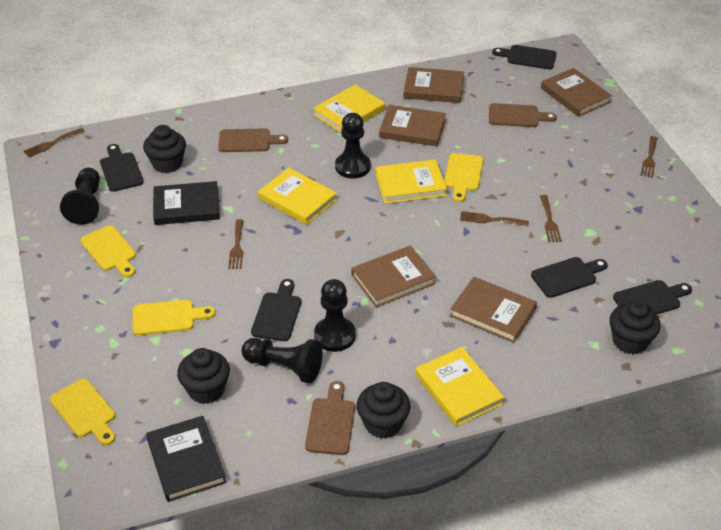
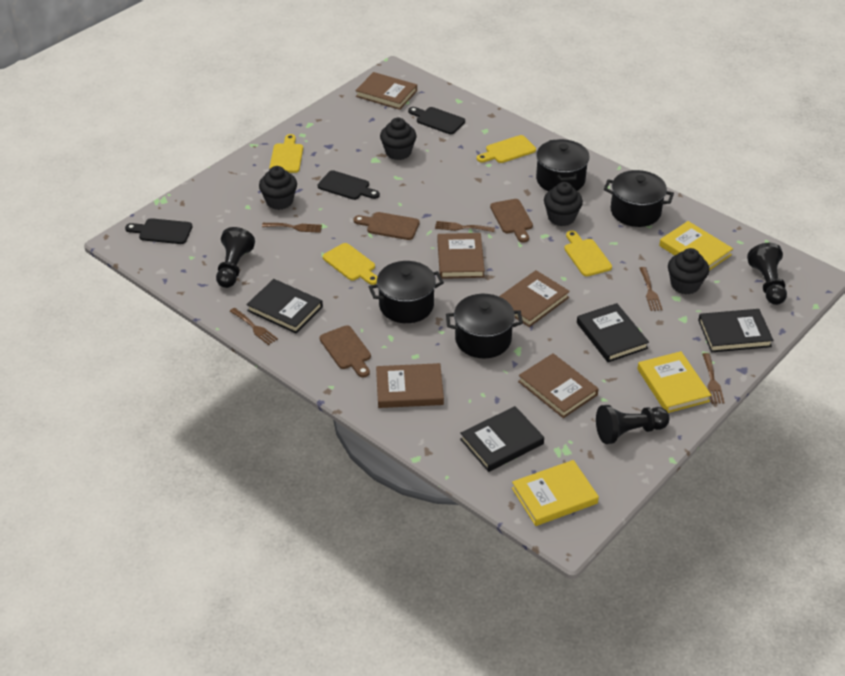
black book: [146,416,226,502] [153,181,220,225] = 2 -> [246,279,323,333] [460,406,544,472] [577,303,649,362] [698,309,773,352] = 4
black cutting board: [100,144,144,192] [251,279,301,341] [492,45,557,69] [531,257,608,298] [613,280,692,314] = 5 -> [125,218,193,244] [318,170,380,200] [408,107,465,134] = 3
black pawn: [60,168,100,225] [242,338,322,383] [314,279,356,352] [335,113,371,178] = 4 -> [216,227,255,288] [596,405,670,444] [747,243,787,305] = 3
black pot: none = 0 -> [369,261,444,323] [446,294,523,358] [536,139,590,191] [604,170,674,227] = 4
yellow book: [258,168,337,225] [313,84,385,133] [375,159,447,204] [415,347,504,427] = 4 -> [512,460,599,526] [637,351,711,413] [659,221,733,271] = 3

